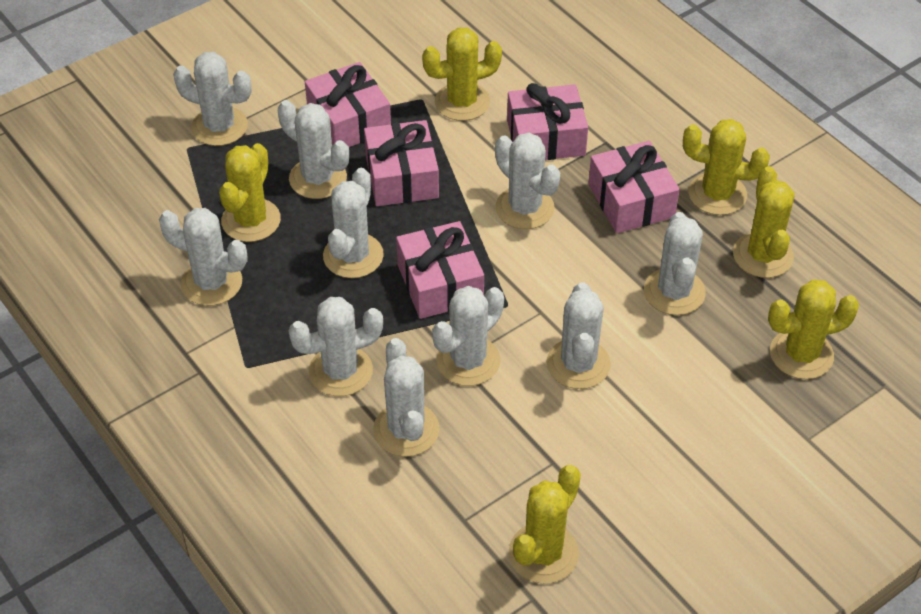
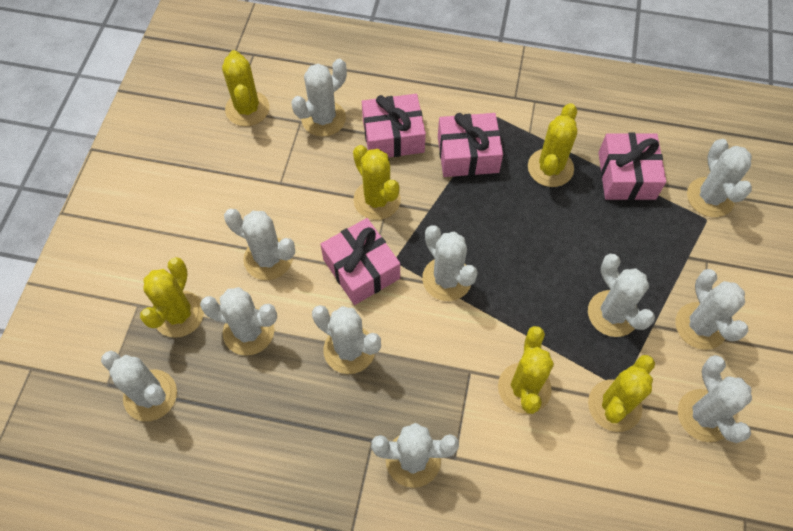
pink gift: [305,62,391,147] [364,120,439,206] [396,221,484,319] [507,83,588,160] [588,141,680,233] = 5 -> [320,218,400,305] [362,94,426,157] [438,113,503,177] [598,133,666,200] = 4
white cactus: [159,208,248,306] [173,52,252,146] [278,100,349,199] [288,297,383,396] [323,168,384,278] [373,338,440,457] [432,286,504,386] [495,133,560,229] [546,282,611,389] [644,212,706,315] = 10 -> [101,351,177,421] [200,287,277,356] [224,209,295,280] [291,59,347,137] [312,305,381,374] [371,423,459,488] [422,225,478,301] [588,254,655,337] [676,269,748,350] [678,355,752,443] [687,139,752,217] = 11

